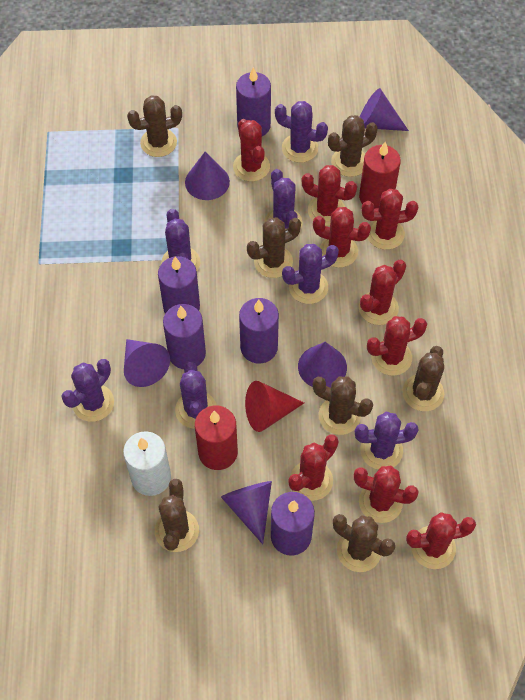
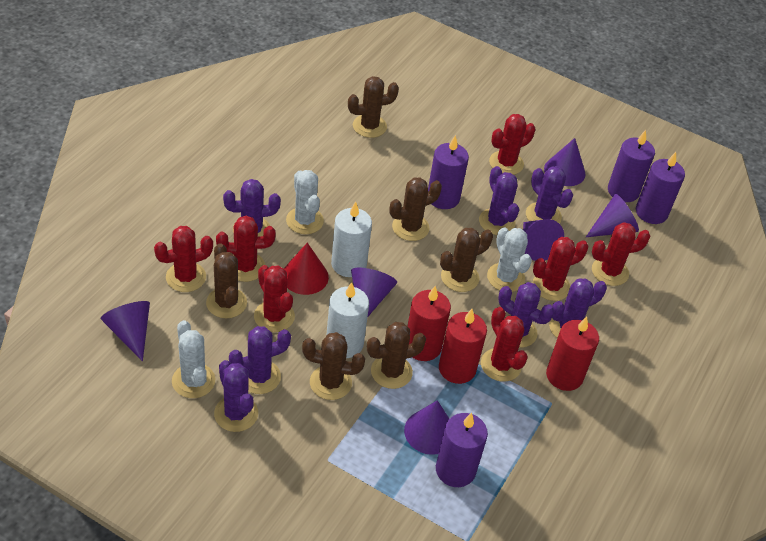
brown cactus: [127,95,182,157] [155,479,199,552] [247,218,301,278] [312,376,373,435] [328,115,378,177] [333,514,395,572] [402,346,444,411] = 7 -> [206,243,247,318] [302,332,365,400] [348,76,399,138] [367,322,426,389] [389,177,442,241] [440,228,493,292] = 6
purple candle: [158,256,200,314] [163,304,206,369] [236,67,271,136] [239,298,279,364] [271,492,315,556] = 5 -> [428,135,469,209] [436,413,488,487] [608,130,655,202] [636,152,685,224] = 4
purple cone: [124,339,170,387] [185,152,230,200] [221,481,272,544] [298,342,347,388] [360,88,409,131] = 5 -> [101,301,150,362] [351,268,397,318] [404,400,450,455] [523,219,564,261] [544,138,586,186] [586,194,639,237] = 6
red cactus: [233,119,270,182] [288,434,339,501] [302,165,357,226] [313,207,371,268] [353,466,419,523] [359,260,406,325] [362,189,418,250] [367,316,427,376] [406,512,476,569] = 9 -> [154,226,213,292] [216,216,276,282] [254,265,295,332] [481,307,528,382] [489,114,535,175] [533,237,588,301] [592,222,650,286] = 7
red candle: [195,406,238,470] [359,142,401,209] = 2 -> [407,286,451,361] [439,309,487,384] [546,317,599,391] = 3
white cactus: none = 0 -> [172,320,215,398] [286,170,324,234] [487,227,532,292] = 3
white candle: [123,431,171,496] = 1 -> [326,282,369,358] [331,202,372,277] = 2

